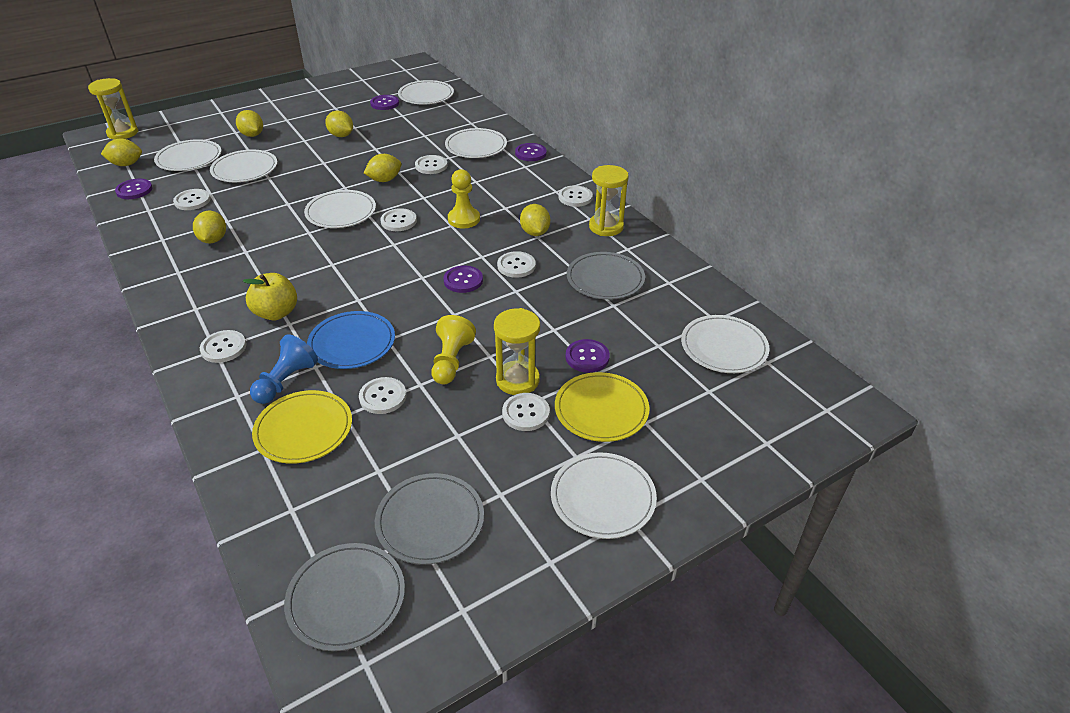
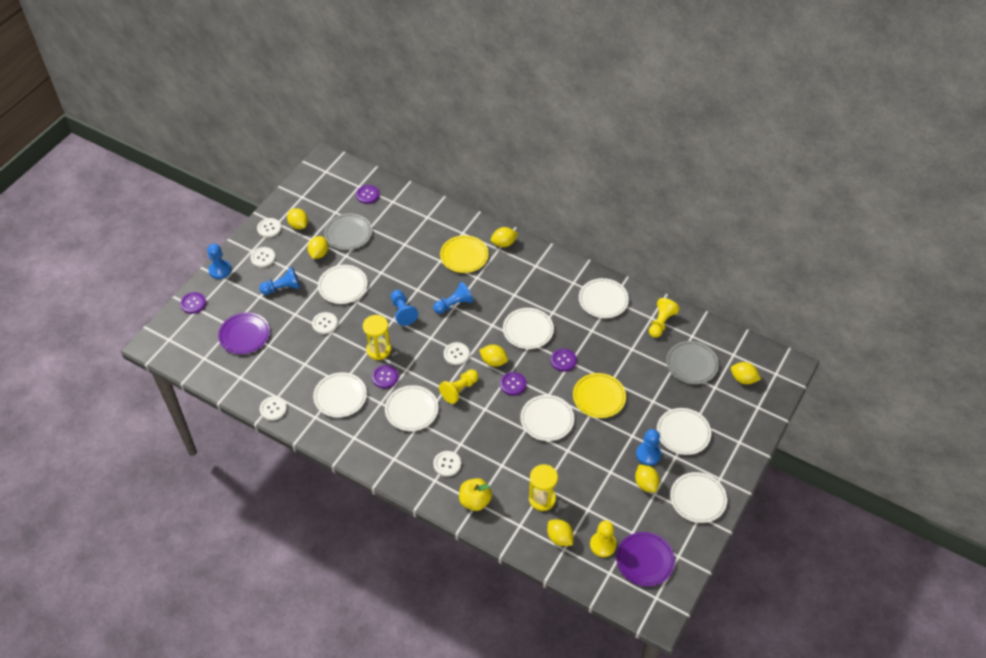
blue pawn: [250,334,318,404] = 1 -> [207,244,231,279] [259,267,300,295] [391,290,418,326] [433,282,473,314] [636,429,661,466] = 5
blue plate: [307,311,395,369] = 1 -> none = 0
grey plate: [284,543,405,651] [375,473,484,565] [567,252,645,300] = 3 -> [324,214,372,250] [666,341,719,384] = 2
purple plate: none = 0 -> [218,313,270,354] [616,532,675,586] = 2
white button: [173,189,211,210] [200,330,246,363] [359,377,406,414] [380,208,417,231] [415,155,448,174] [497,251,536,278] [502,393,550,431] [559,185,593,207] = 8 -> [251,247,275,268] [257,218,281,238] [260,396,287,421] [312,312,338,334] [433,451,461,477] [444,342,469,365] = 6
white plate: [154,139,221,171] [210,150,277,182] [304,190,376,228] [398,80,454,104] [445,128,507,158] [551,452,657,539] [681,315,769,373] = 7 -> [313,372,367,417] [318,265,368,304] [385,385,438,431] [503,308,554,349] [520,395,574,441] [579,278,629,318] [657,408,711,455] [670,472,727,523] = 8
yellow hourglass: [88,78,138,139] [494,308,540,395] [589,165,629,236] = 3 -> [363,315,391,360] [529,464,558,511] = 2
yellow lemon: [101,139,142,166] [193,211,226,244] [236,110,263,137] [325,111,353,137] [364,154,401,182] [520,204,550,236] = 6 -> [287,208,308,229] [308,236,328,259] [479,345,508,367] [491,227,518,247] [547,519,574,546] [635,465,660,493] [731,362,761,384] = 7
yellow pawn: [431,315,476,384] [448,169,480,228] = 2 -> [439,369,479,404] [590,520,617,557] [649,298,680,338] = 3

